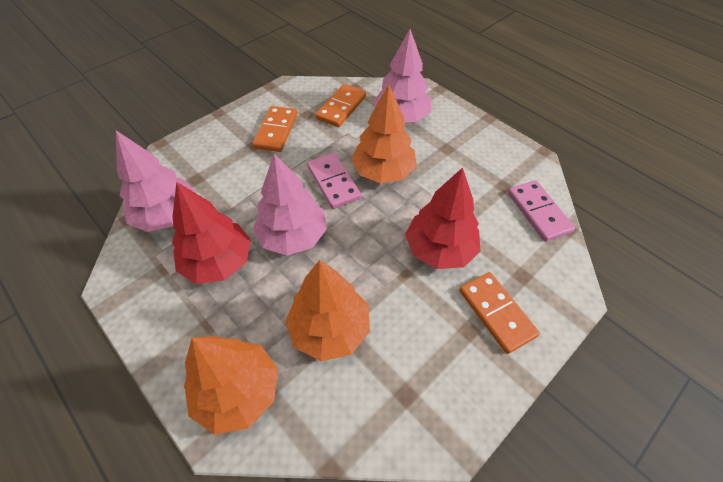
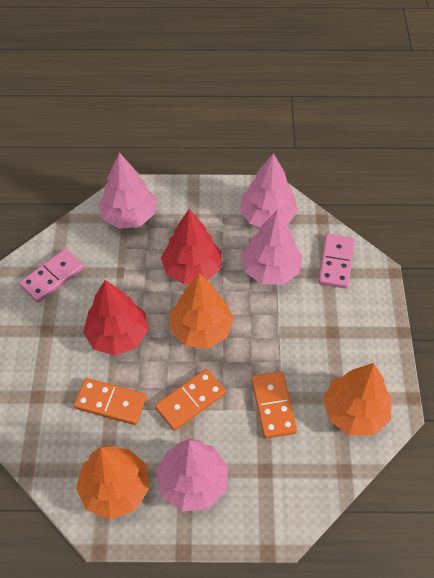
pink tree: [116,131,195,232] [253,153,327,256] [373,29,431,122] = 3 -> [98,153,156,229] [156,438,228,512] [239,153,298,227] [241,209,303,285] = 4

